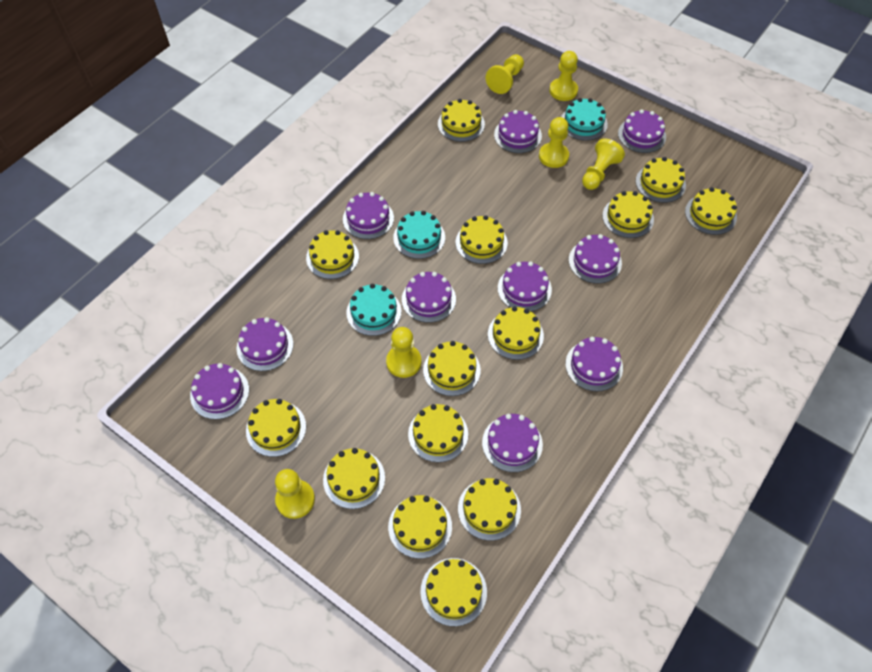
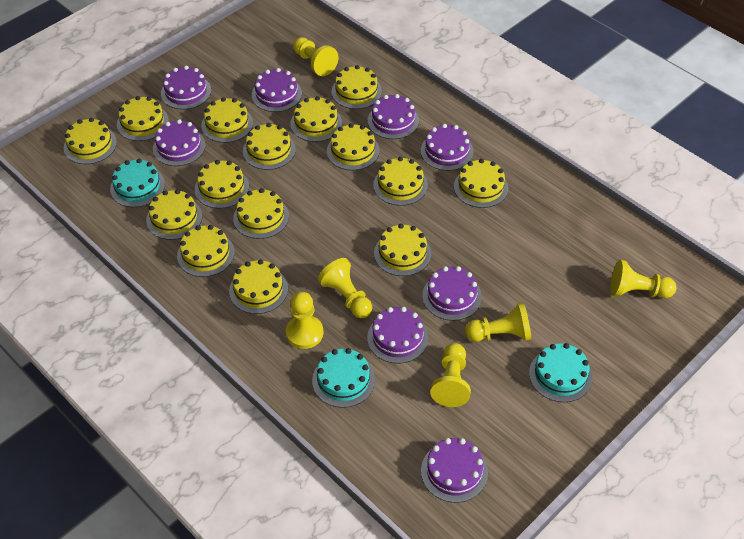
purple cake: [190,363,249,419] [237,317,294,371] [343,192,394,239] [402,272,456,323] [482,414,543,472] [494,110,542,153] [498,261,552,311] [565,337,623,391] [569,234,622,284] [618,109,666,153] = 10 -> [153,119,206,166] [161,66,211,109] [252,68,302,112] [367,307,428,363] [368,94,419,139] [421,124,474,171] [421,438,488,503] [422,266,482,321] = 8
yellow cake: [246,399,306,457] [306,230,359,279] [323,448,385,509] [388,495,452,559] [408,404,468,462] [420,558,487,626] [423,341,481,396] [438,99,485,142] [456,215,508,264] [458,478,521,541] [488,306,544,360] [602,191,654,238] [636,157,686,203] [685,187,737,235] = 14 -> [64,118,117,164] [117,96,169,141] [146,189,202,240] [177,225,235,277] [195,160,249,209] [201,97,253,143] [229,259,288,314] [233,188,289,239] [243,123,296,170] [290,96,342,142] [327,123,380,170] [331,65,382,109] [373,157,428,206] [374,224,431,276] [454,159,508,208] = 15

